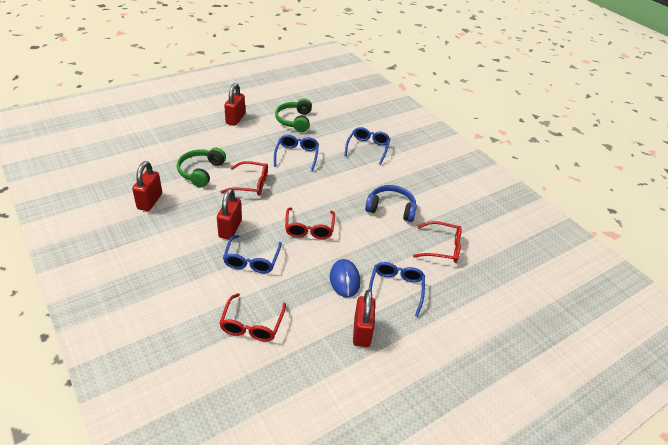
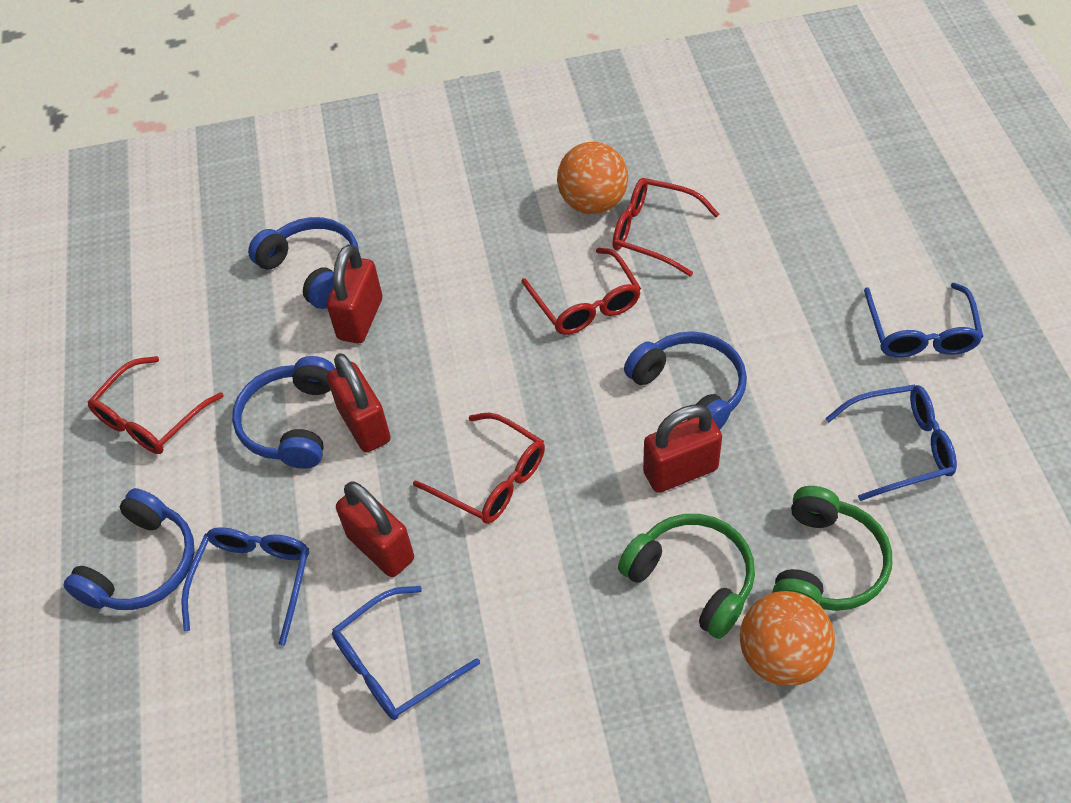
blue headphones: [365,185,417,222] = 1 -> [63,488,195,610] [232,356,335,469] [248,217,359,309] [624,331,747,430] = 4
blue mouse: [330,259,360,298] = 1 -> none = 0
orange ball: none = 0 -> [557,142,628,214] [740,591,835,686] = 2

